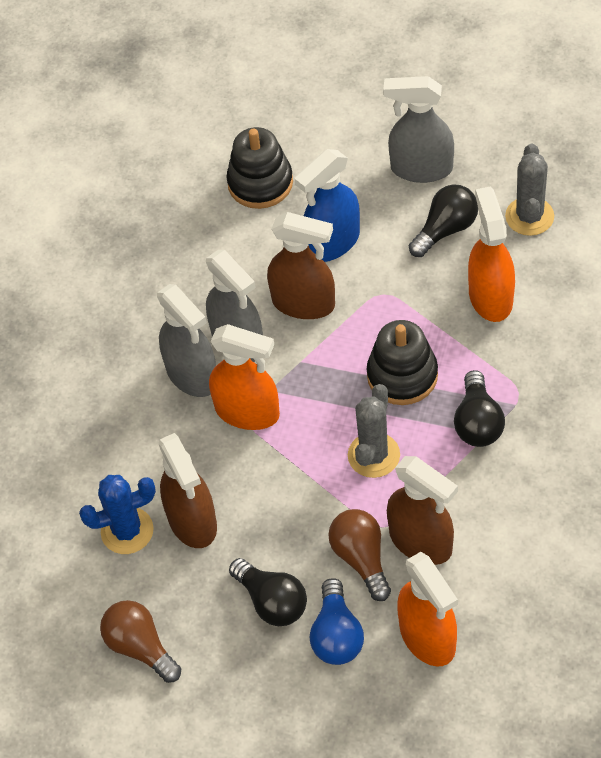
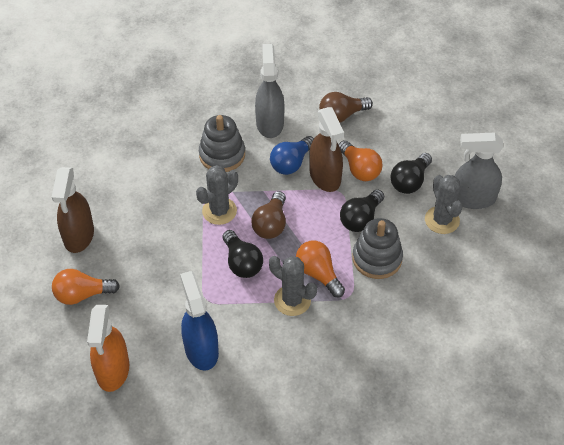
black stacking toy: [226,127,293,209] [367,320,438,405] = 2 -> none = 0
blue cactus: [79,475,156,554] = 1 -> none = 0
brown spray bottle: [158,433,217,548] [267,212,335,319] [387,456,458,565] = 3 -> [52,167,94,253] [309,107,344,192] = 2
grey cactus: [348,384,400,478] [505,143,554,236] = 2 -> [196,165,238,225] [269,256,317,316] [425,175,463,234] = 3
grey spray bottle: [157,284,216,397] [206,250,263,362] [383,76,454,183] = 3 -> [255,44,285,138] [455,133,503,209] = 2
grey stacking toy: none = 0 -> [199,115,245,172] [353,218,403,279] = 2
orange light bulb: none = 0 -> [52,269,120,305] [296,241,345,297] [339,140,382,181] = 3
orange spray bottle: [209,324,280,430] [397,552,458,666] [468,187,515,322] = 3 -> [87,305,129,392] = 1

